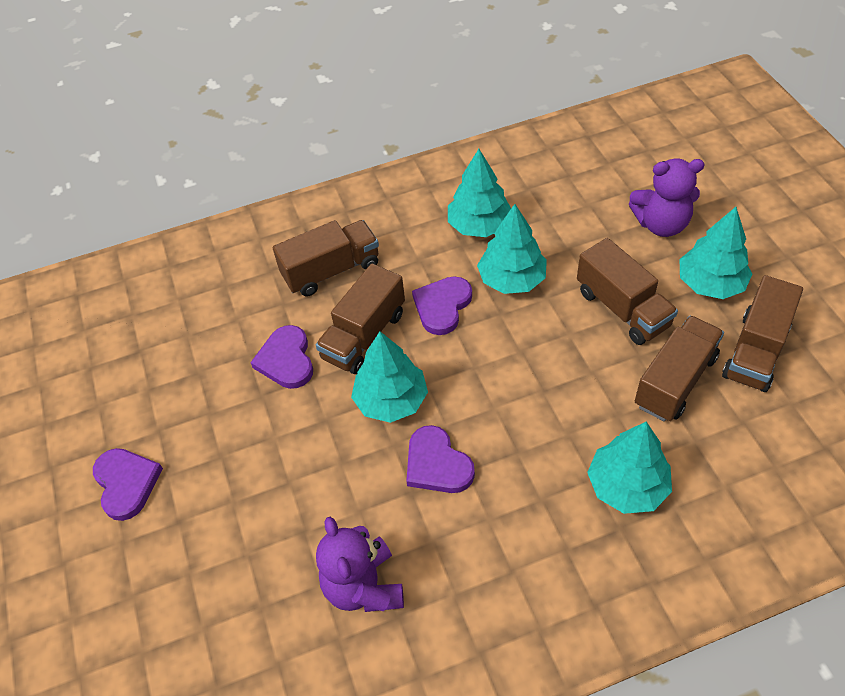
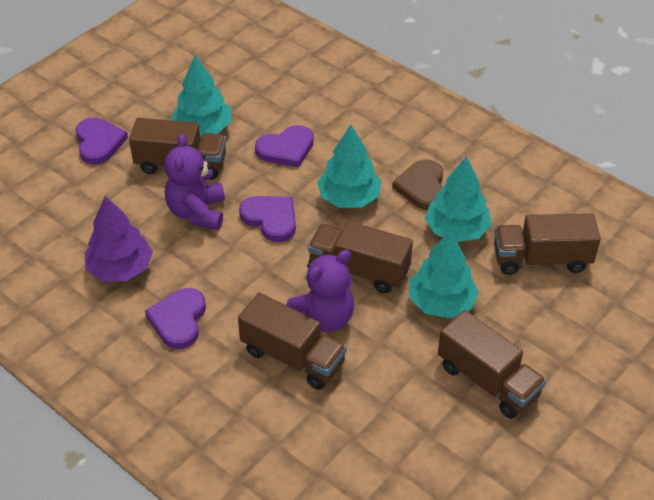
brown heart: none = 0 -> [392,160,444,210] = 1
purple tree: none = 0 -> [85,196,153,282] = 1
turquoise tree: [351,332,428,423] [448,149,511,237] [477,204,547,294] [587,422,672,514] [679,207,752,299] = 5 -> [171,55,232,137] [317,124,382,208] [409,230,479,318] [425,156,492,242] = 4

